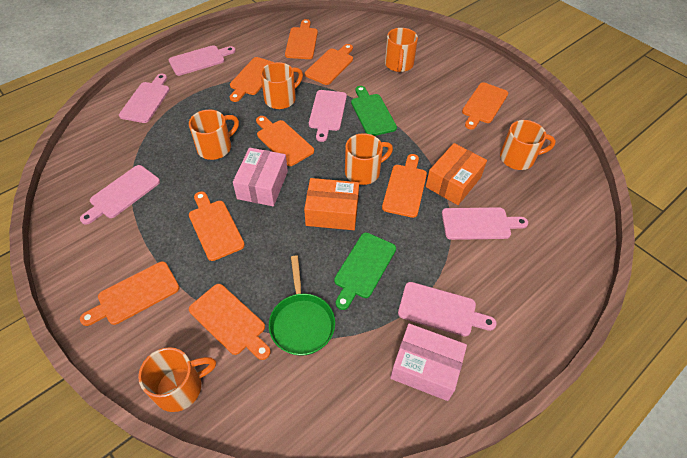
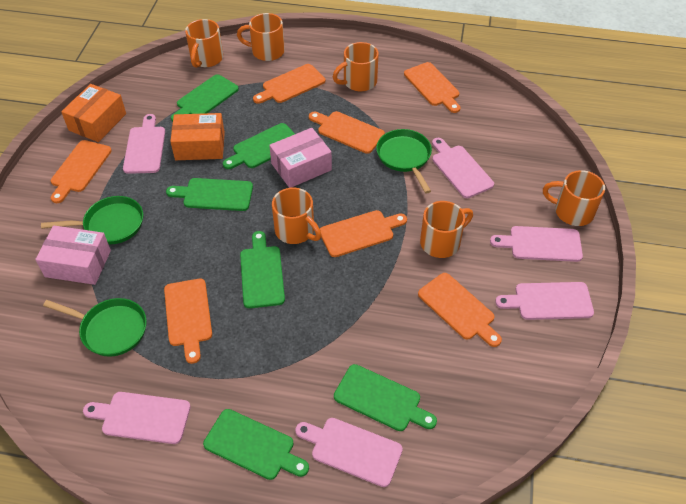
green cutting board: [334,233,396,310] [351,86,397,136] = 2 -> [166,178,253,211] [171,74,239,122] [203,409,309,480] [223,123,295,169] [240,231,285,308] [334,364,437,431] = 6
green pan: [269,255,335,356] = 1 -> [41,196,143,244] [43,298,147,357] [376,129,432,193] = 3
orange cutting board: [80,262,180,326] [189,191,245,261] [189,284,271,360] [230,57,274,102] [256,116,314,166] [285,19,318,59] [305,44,353,85] [382,154,427,218] [462,82,508,129] = 9 -> [51,140,112,203] [164,279,212,364] [253,64,325,104] [309,111,385,154] [320,210,407,257] [404,62,460,113] [418,273,502,347] = 7

